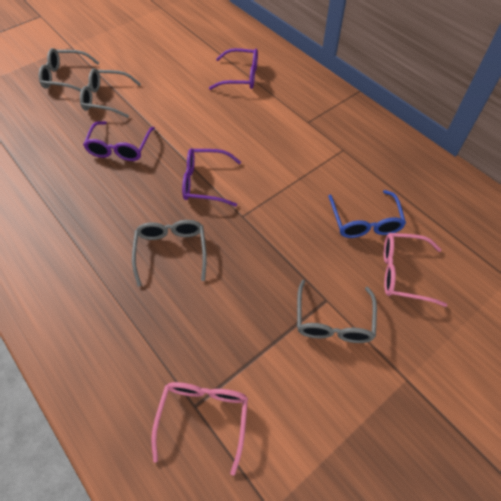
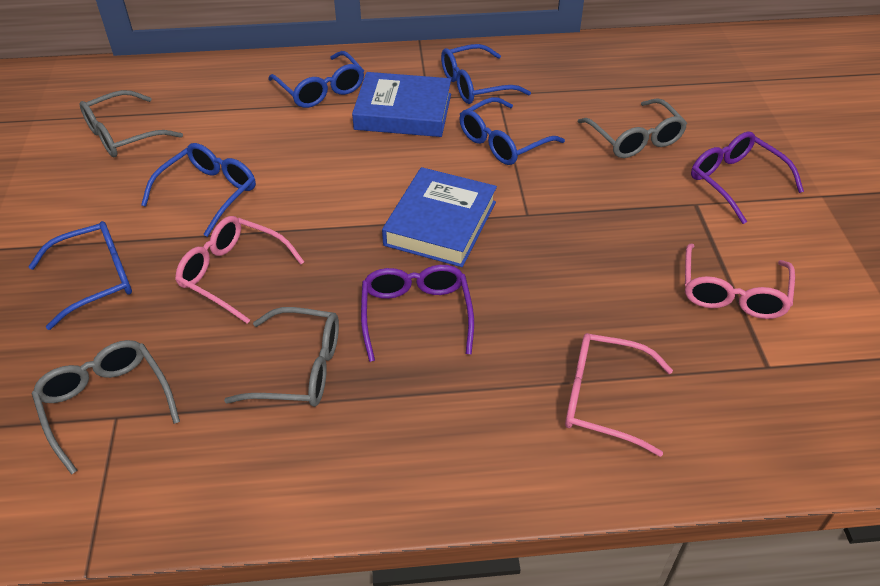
blue book: none = 0 -> [352,72,451,137] [382,167,497,267] = 2
blue glasses: [328,190,406,238] = 1 -> [28,221,132,330] [141,143,256,237] [268,51,364,108] [441,44,531,104] [459,97,565,165] = 5
pink glasses: [151,382,248,476] [384,233,447,307] = 2 -> [175,216,304,324] [565,333,673,457] [685,244,795,319] = 3
purple glasses: [83,121,155,161] [182,148,241,207] [209,48,258,90] = 3 -> [361,265,474,362] [691,132,804,224] = 2

